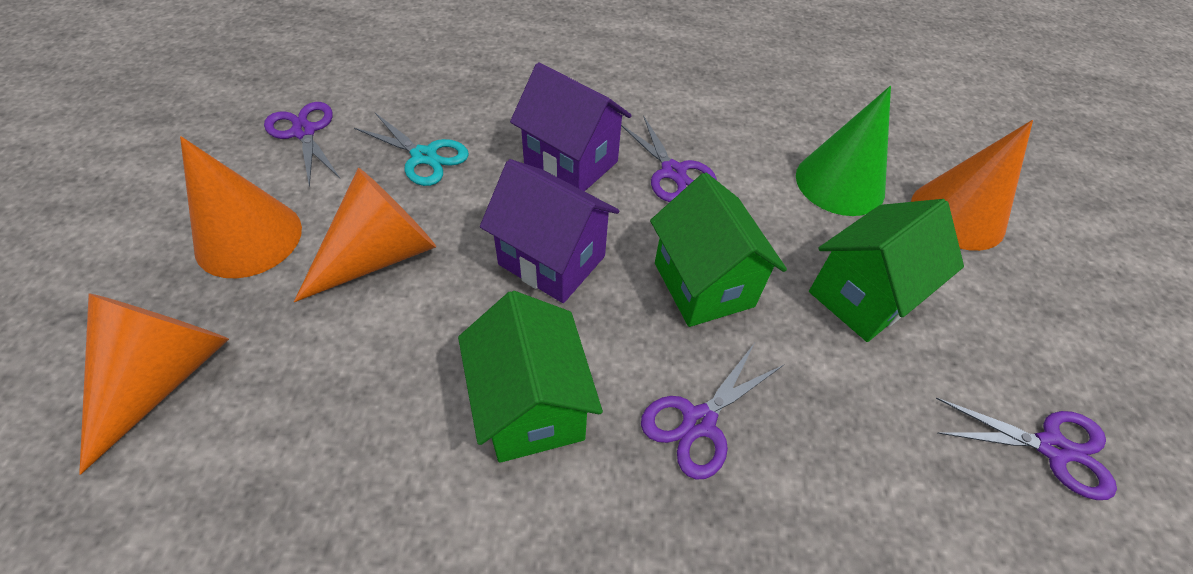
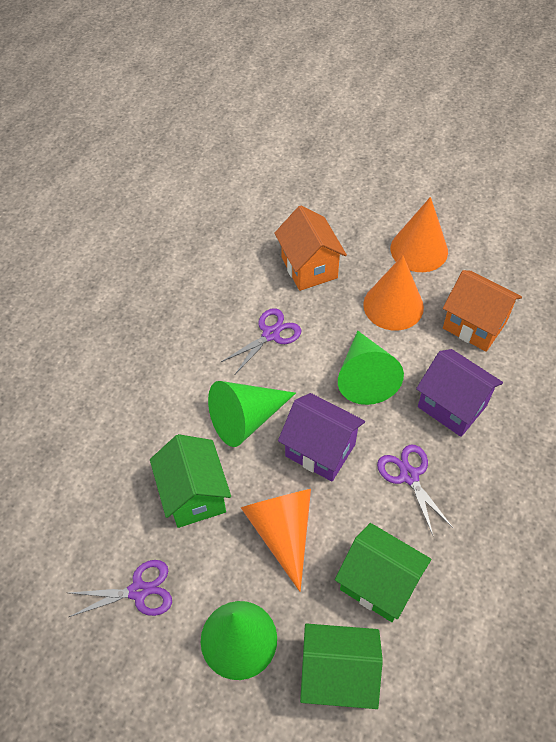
green cone: [796,86,891,216] = 1 -> [201,601,277,680] [208,381,296,447] [338,331,404,405] = 3
orange cone: [79,293,229,475] [180,136,302,278] [294,168,436,302] [911,120,1033,251] = 4 -> [241,489,311,592] [363,255,424,331] [390,197,448,272] = 3
orange house: none = 0 -> [274,206,347,291] [443,270,522,352] = 2
purple scissors: [264,102,340,187] [621,115,717,202] [641,344,784,480] [936,398,1117,500] = 4 -> [69,560,172,617] [221,308,302,374] [377,445,453,535] = 3
turquoise scissors: [354,113,469,186] = 1 -> none = 0

